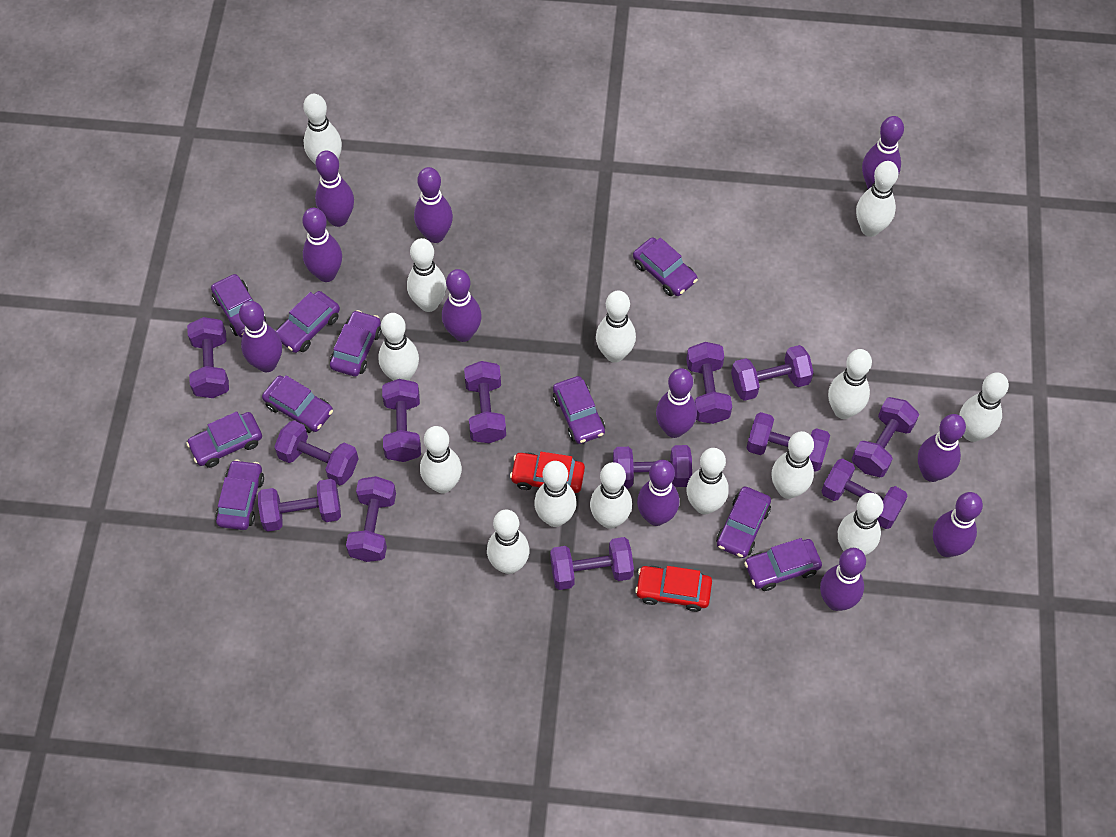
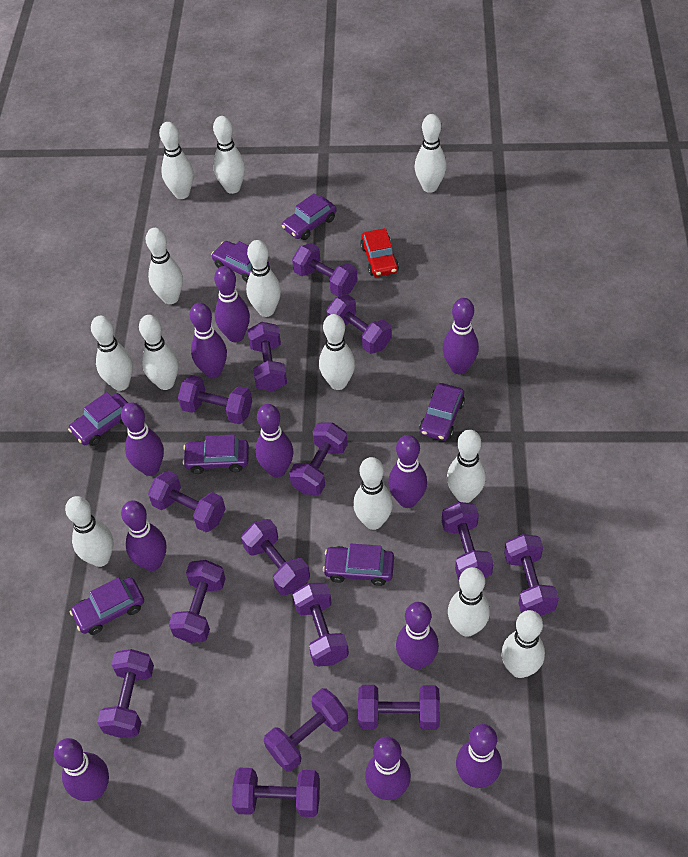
purple car: [186,411,262,468] [211,274,266,337] [215,459,264,530] [262,375,333,433] [276,291,340,353] [330,310,382,376] [553,376,605,444] [633,237,698,296] [716,487,771,558] [744,538,822,591] = 10 -> [68,392,128,446] [70,577,144,635] [183,434,249,474] [211,241,270,282] [282,193,337,240] [323,544,394,586] [419,383,465,441] = 7
purple dumbbell: [187,317,229,398] [258,479,341,532] [274,420,358,486] [346,476,396,562] [382,379,421,462] [464,361,506,443] [550,537,634,590] [613,445,692,489] [686,342,732,424] [731,345,814,401] [747,412,830,472] [822,459,908,529] [852,397,919,477] = 13 -> [97,649,154,738] [148,471,226,532] [169,560,226,643] [178,375,252,424] [232,768,320,817] [241,519,310,595] [248,322,287,392] [264,688,348,772] [289,423,348,495] [292,243,358,297] [293,583,349,667] [326,295,392,354] [358,685,440,730] [442,502,494,580] [504,534,559,616] = 15
red car: [510,452,585,493] [635,566,712,612] = 2 -> [360,228,399,277] = 1
white bowling pin: [303,94,342,165] [378,313,419,381] [407,238,446,312] [420,426,462,494] [487,510,529,574] [534,461,576,527] [590,462,632,529] [596,291,636,363] [686,448,729,514] [772,431,814,499] [828,349,872,419] [838,493,884,555] [856,161,899,237] [960,372,1009,442] = 14 -> [65,496,113,567] [91,316,133,391] [139,315,179,390] [146,228,183,304] [159,122,194,199] [213,116,245,194] [246,240,281,317] [319,314,355,390] [353,457,393,530] [415,114,447,193] [447,429,486,503] [448,567,490,637] [501,610,545,678] = 13

